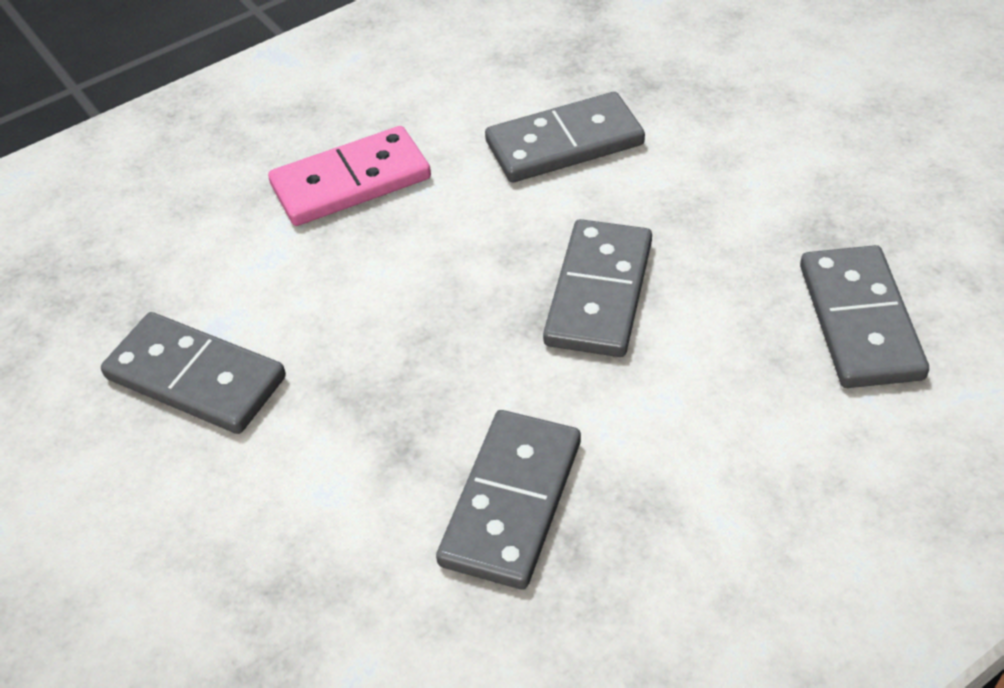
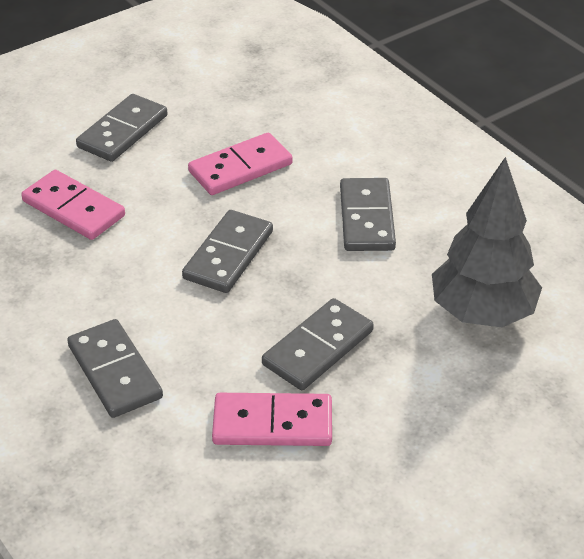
grey tree: none = 0 -> [432,157,542,327] = 1
pink domino: [268,126,431,226] = 1 -> [21,170,125,240] [188,133,293,195] [212,393,332,446] = 3

